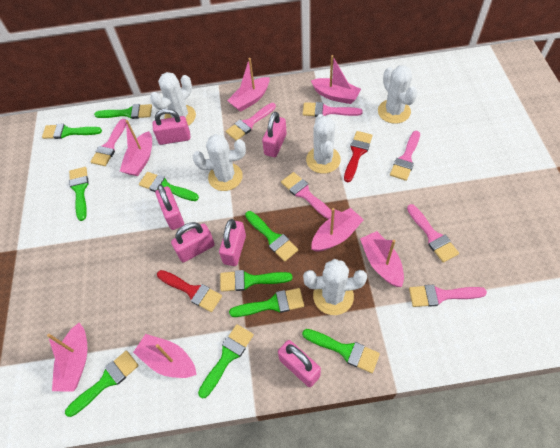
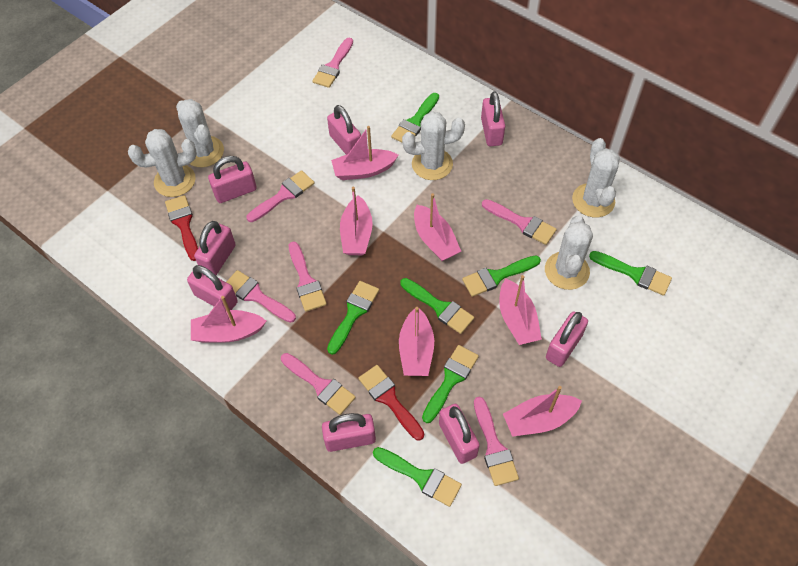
green brush: [42,124,102,139] [65,351,139,417] [69,167,89,221] [94,104,152,119] [139,172,199,201] [198,324,254,399] [220,270,293,292] [229,288,304,317] [245,211,298,262] [302,329,380,373] = 10 -> [327,281,379,355] [373,447,462,507] [391,93,439,143] [400,278,474,334] [422,345,479,423] [462,256,541,297] [589,251,672,296] = 7
pink padlock: [153,109,190,145] [155,184,184,230] [171,222,215,262] [219,219,246,266] [262,112,287,157] [278,340,321,387] = 6 -> [187,265,238,310] [194,221,236,275] [208,156,257,203] [322,413,376,452] [327,105,361,155] [439,404,480,464] [481,91,505,146] [546,311,588,367] = 8

